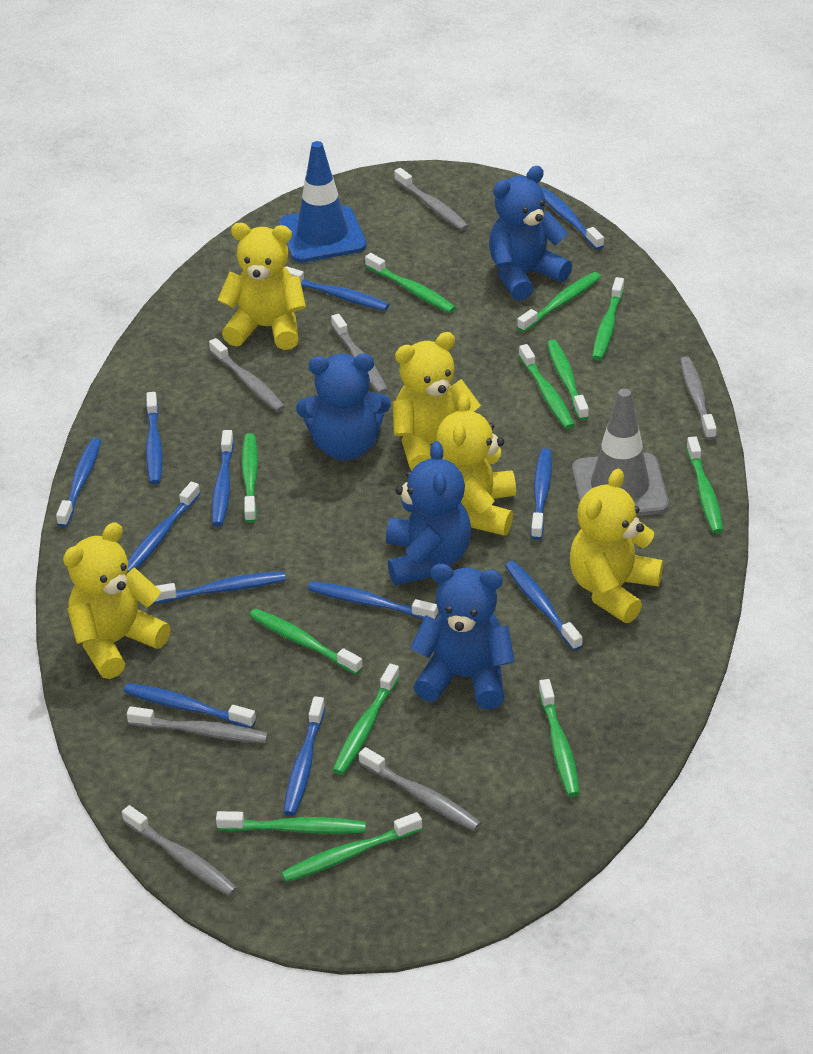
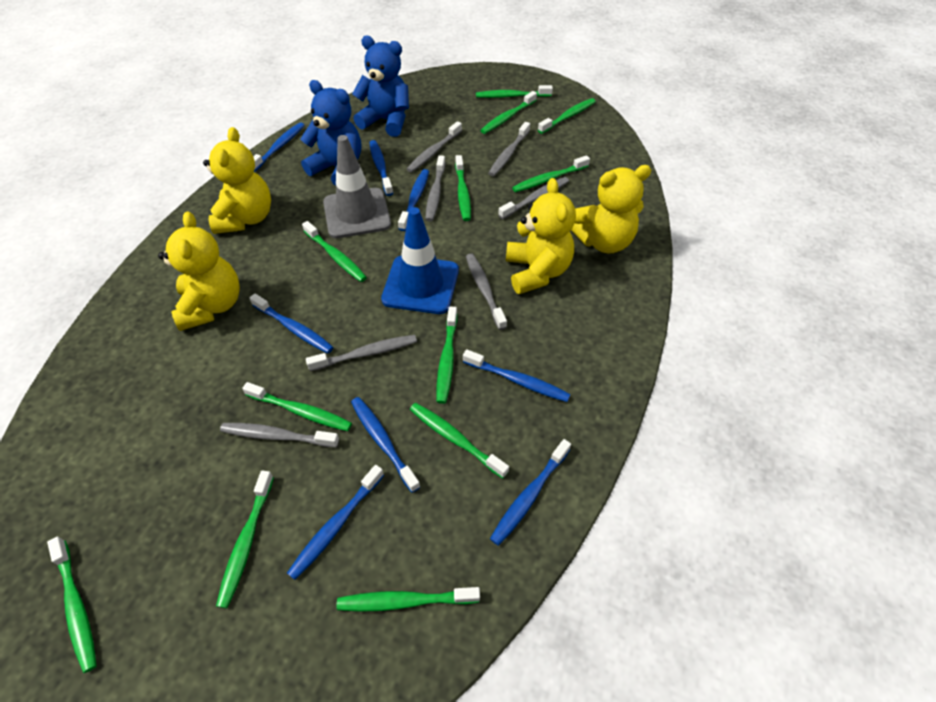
blue teddy bear: [296,354,391,461] [386,441,471,585] [410,564,515,709] [489,166,572,301] = 4 -> [301,80,361,186] [352,36,409,137] = 2
blue toothbrush: [56,438,101,527] [123,683,256,728] [127,482,200,573] [146,392,162,484] [154,571,286,604] [212,430,234,526] [283,696,325,816] [285,266,389,311] [308,581,438,620] [505,561,583,651] [531,448,552,540] [542,187,604,250] = 12 -> [249,294,334,353] [253,122,304,172] [287,465,384,580] [351,397,420,493] [369,140,393,196] [398,169,429,231] [463,349,571,402] [490,439,571,546] = 8
yellow teddy bear: [63,522,170,679] [218,223,306,350] [392,332,481,471] [436,393,516,536] [570,469,663,623] = 5 -> [158,212,240,331] [203,127,271,234] [506,178,576,294] [571,165,651,253] = 4

